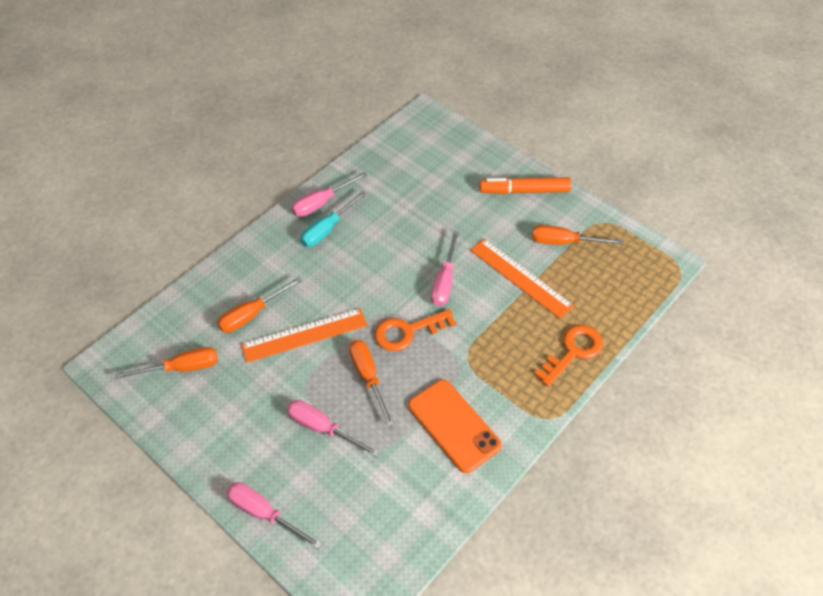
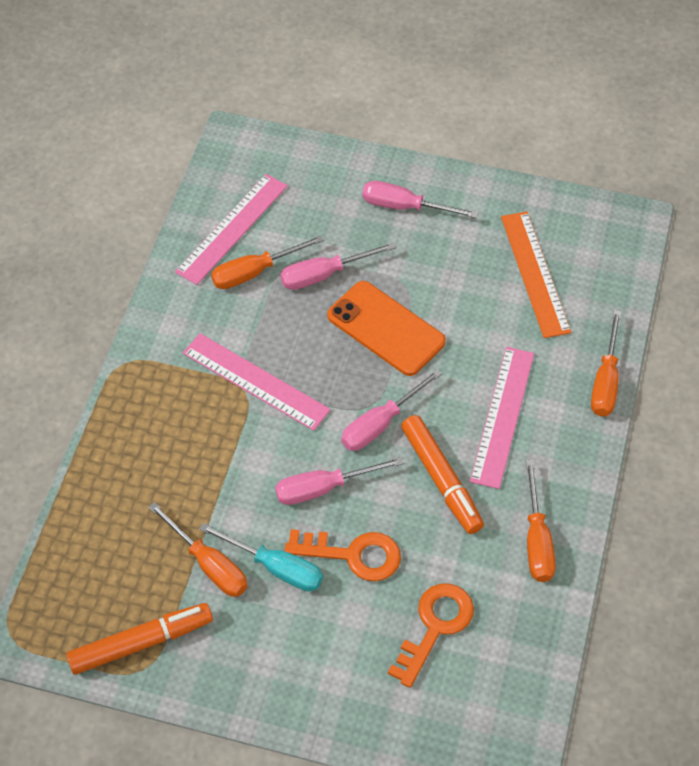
orange marker: [479,177,571,194] = 1 -> [66,603,213,675] [401,415,484,534] = 2
orange ruler: [241,308,367,363] [470,239,574,319] = 2 -> [501,212,571,338] = 1
pink ruler: none = 0 -> [175,174,288,285] [183,333,331,431] [470,347,534,489] = 3

